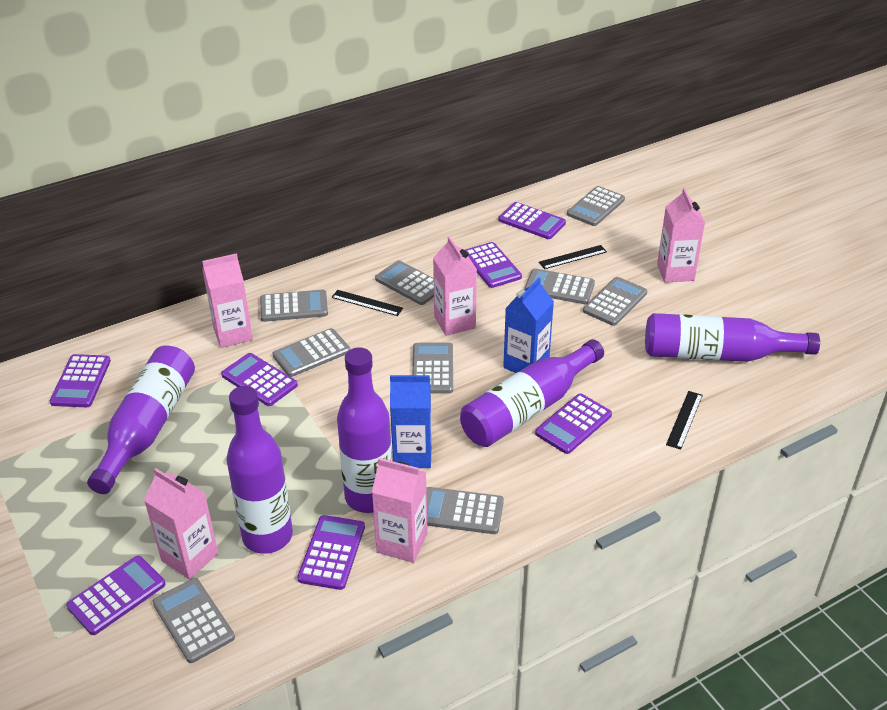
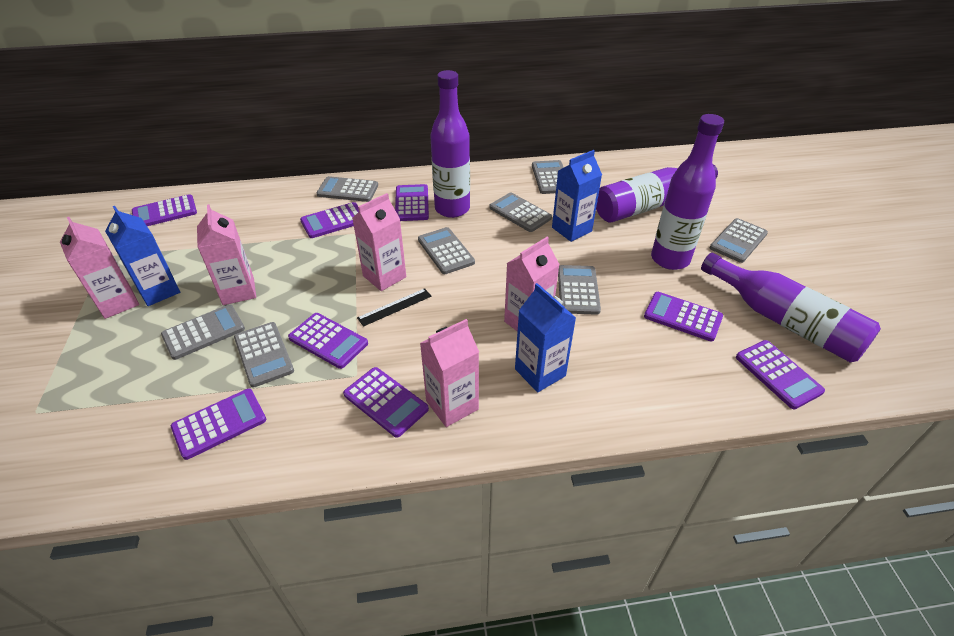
black ruler: [331,290,403,316] [539,245,607,269] [666,391,703,450] = 3 -> [357,288,432,327] = 1
blue carton: [390,375,432,468] [503,278,554,373] = 2 -> [105,206,180,306] [515,283,576,392] [552,150,602,242] = 3
grey calculator: [152,578,235,663] [260,289,328,322] [272,328,350,377] [375,260,434,305] [412,343,453,393] [426,487,504,534] [524,268,595,304] [567,186,625,226] [583,277,647,326] = 9 -> [161,305,245,360] [234,322,294,388] [316,176,378,202] [418,227,475,274] [489,193,552,232] [532,160,564,194] [558,265,601,315] [710,218,768,263] = 8
purple bottle: [87,346,195,494] [226,386,293,554] [337,348,392,513] [460,339,604,447] [645,313,820,362] = 5 -> [430,70,470,218] [596,164,718,223] [651,114,724,270] [701,253,881,362] = 4
purple calculator: [50,354,111,407] [66,556,165,635] [221,353,298,406] [297,515,365,590] [465,242,522,288] [498,202,566,239] [535,393,612,454] = 7 -> [132,194,197,226] [171,389,266,460] [288,313,368,369] [300,202,359,238] [343,367,429,437] [395,184,429,221] [644,292,723,342] [736,340,825,409] = 8

